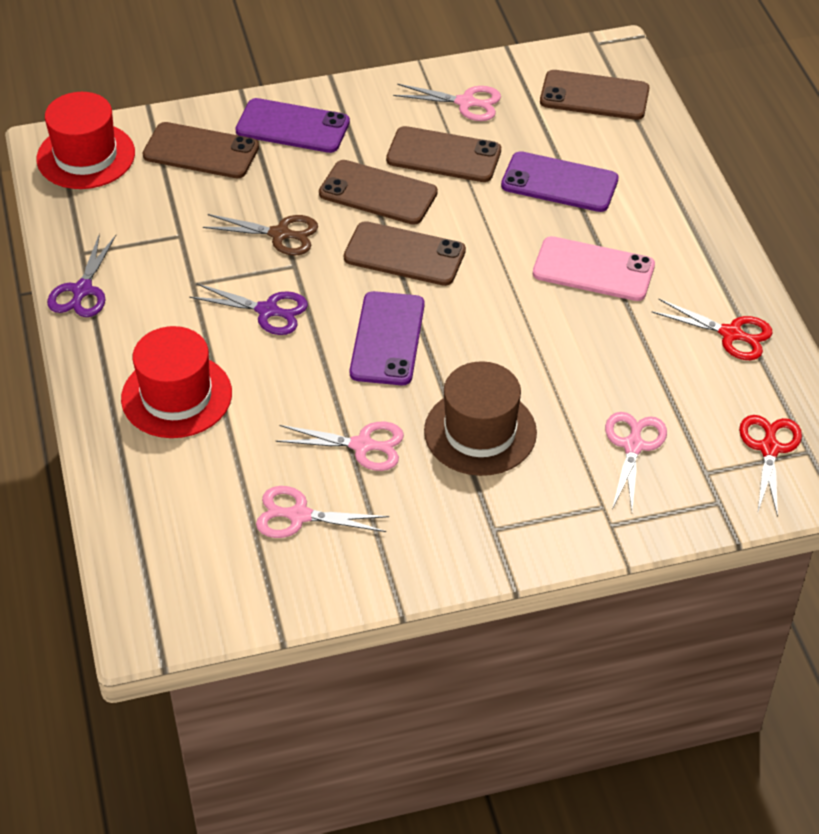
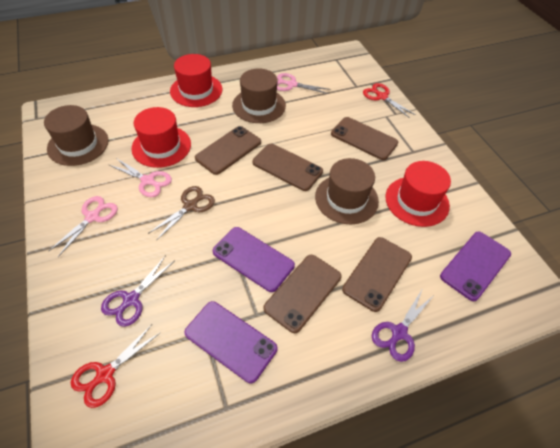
brown hat: [424,361,537,476] = 1 -> [44,105,109,166] [232,68,286,123] [315,158,379,224] = 3
pink phone: [533,236,655,301] = 1 -> none = 0
pink scissors: [256,486,389,538] [276,422,404,471] [393,84,501,121] [605,412,667,511] = 4 -> [49,196,118,257] [109,158,172,197] [277,73,331,94] = 3
red hat: [37,92,135,189] [121,326,232,438] = 2 -> [131,107,191,168] [170,54,223,107] [385,161,451,227] = 3

